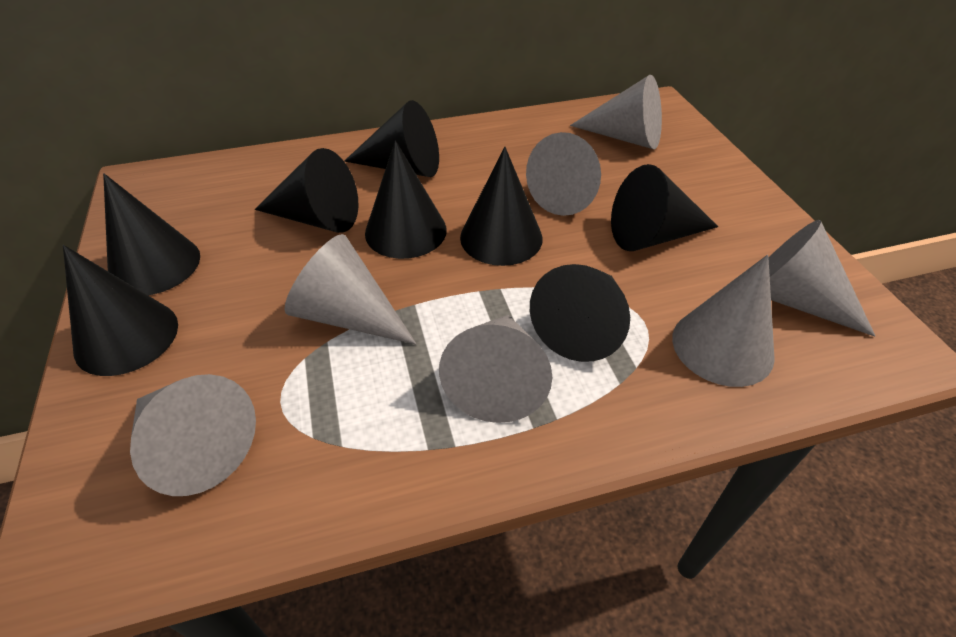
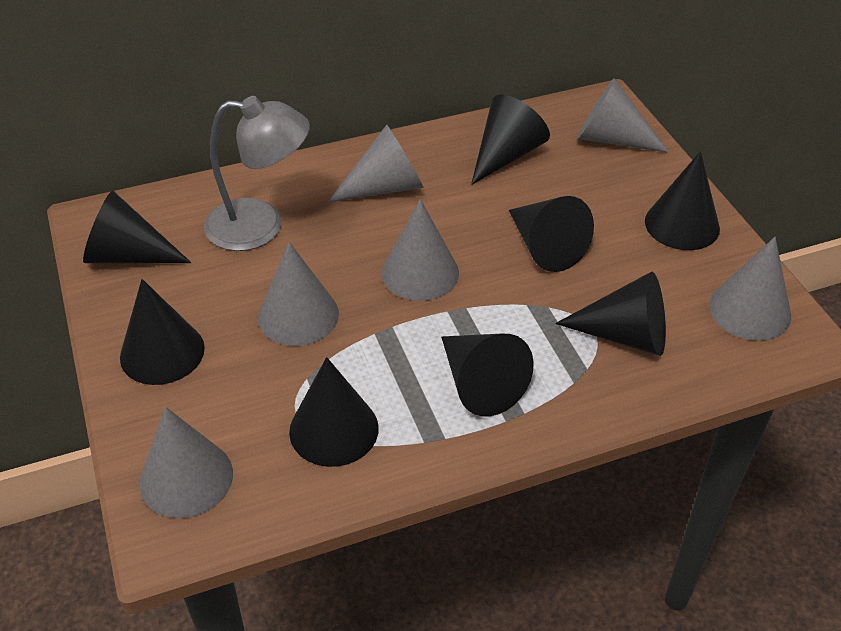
grey cone: [130,374,256,496] [284,234,417,344] [439,315,552,423] [526,132,601,216] [570,75,662,149] [672,255,775,387] [768,220,875,337] = 7 -> [139,407,233,518] [258,242,339,346] [328,125,424,202] [381,199,459,301] [577,78,669,153] [709,237,791,341] = 6
grey lamp: none = 0 -> [204,96,310,251] = 1

